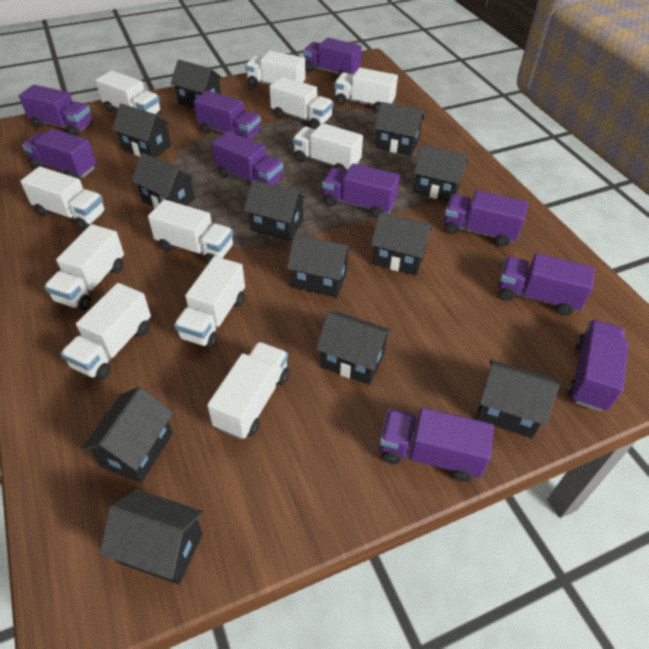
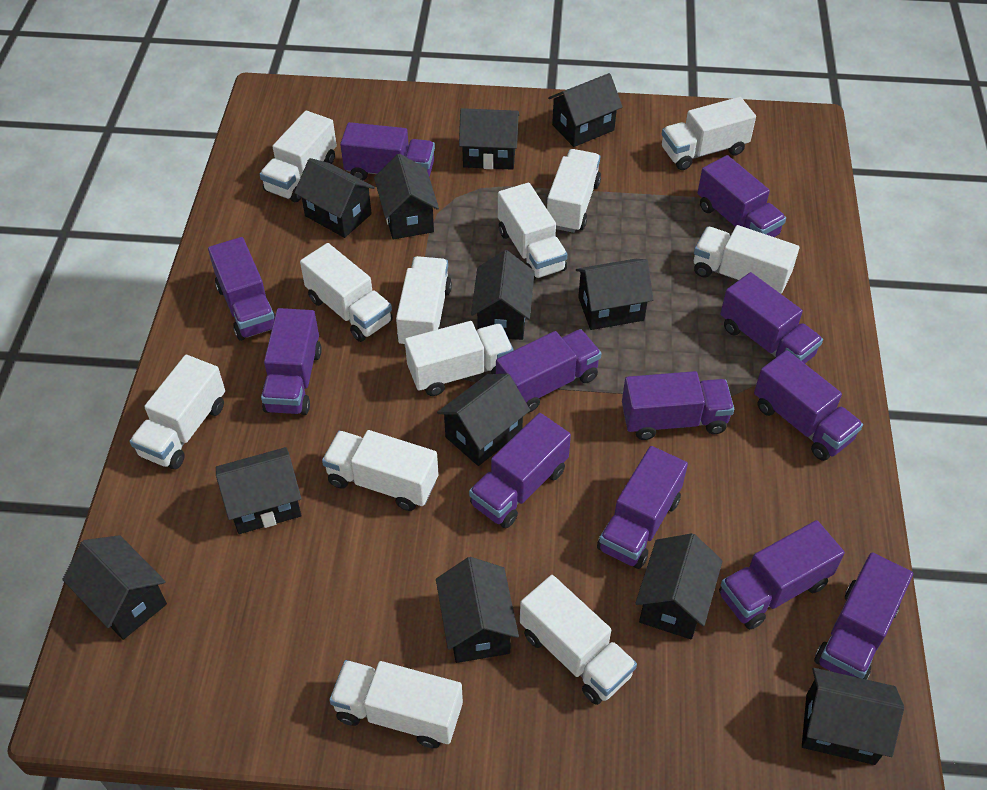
purple truck: [19,85,93,136] [22,129,96,178] [194,91,261,140] [212,131,283,185] [303,37,362,77] [322,164,400,218] [380,407,494,482] [444,190,529,247] [498,253,595,316] [567,320,629,411] = 10 -> [208,237,276,341] [261,308,322,415] [340,122,435,180] [469,413,571,528] [496,329,602,413] [597,446,688,569] [622,371,734,440] [698,155,786,237] [719,520,845,630] [720,272,823,363] [754,350,863,461] [814,552,913,680] = 12
white truck: [20,166,106,230] [44,224,124,311] [61,283,151,380] [95,70,161,114] [148,199,233,263] [174,256,245,348] [207,342,289,439] [245,51,305,87] [269,76,333,129] [293,123,363,171] [334,68,398,112] = 11 -> [130,355,225,469] [260,111,337,202] [300,243,393,342] [322,430,439,511] [329,660,463,748] [396,256,452,347] [405,321,514,396] [498,183,567,280] [520,575,637,705] [547,149,601,233] [662,97,756,170] [694,225,799,294] = 12

